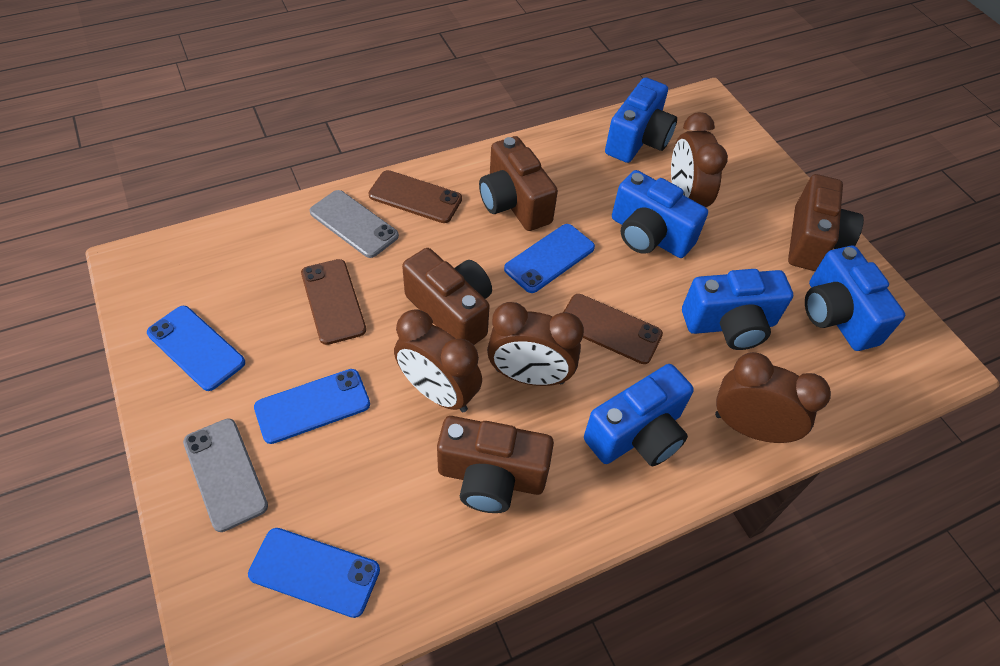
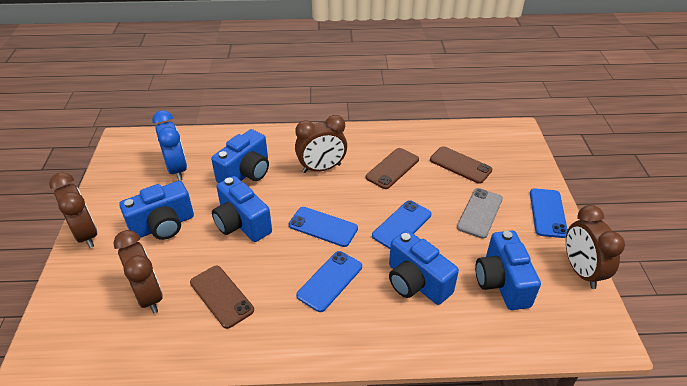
blue clock: none = 0 -> [152,110,187,181] = 1
brown camera: [402,248,492,345] [437,416,554,513] [479,136,558,231] [788,174,864,271] = 4 -> none = 0
grey phone: [183,418,268,532] [310,190,399,258] = 2 -> [457,188,503,239] = 1

